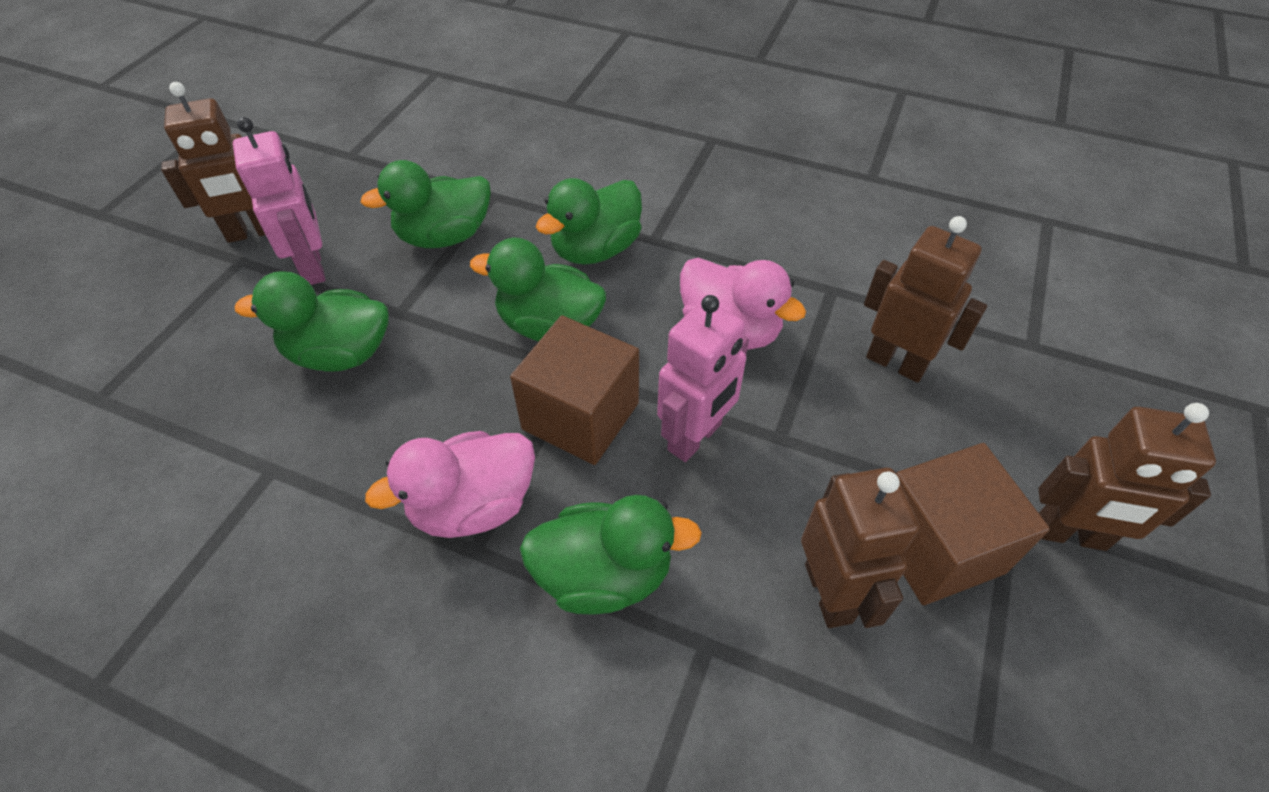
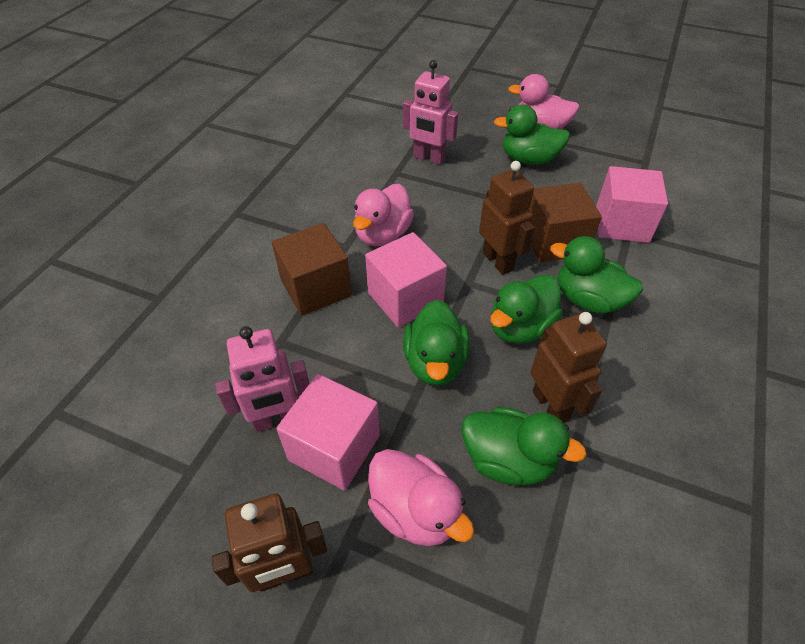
brown robot: [161,82,265,243] [801,468,920,628] [864,216,987,383] [1038,403,1216,551] = 4 -> [212,494,327,592] [479,161,535,275] [530,312,607,423] = 3
pink cube: none = 0 -> [276,374,380,491] [365,232,447,328] [596,166,668,243] = 3
pink duck: [365,431,535,538] [680,258,806,350] = 2 -> [353,184,414,246] [368,449,474,546] [508,74,580,129] = 3

